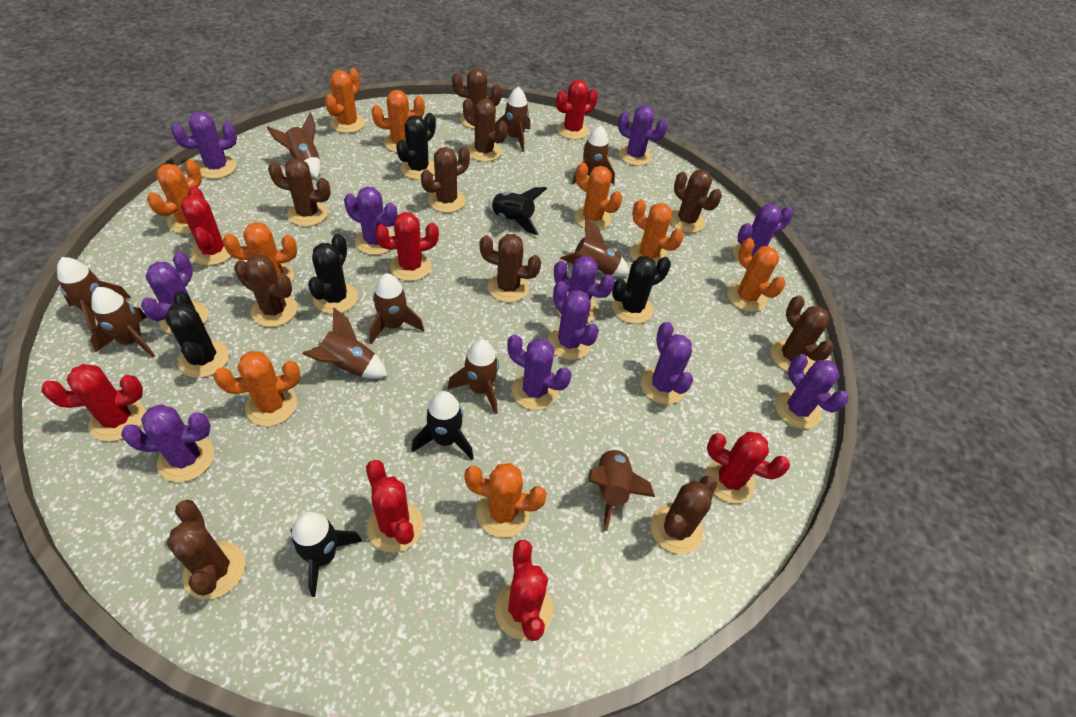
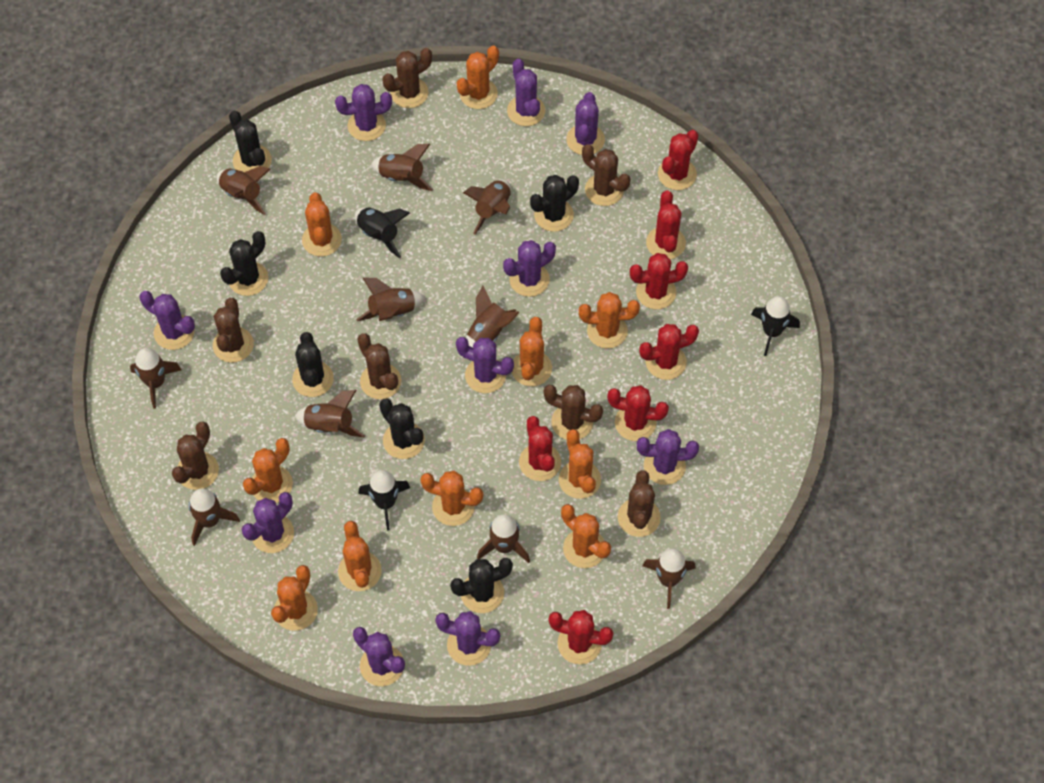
black cactus: [165,291,229,378] [308,234,358,314] [396,113,436,180] [612,256,671,324] = 4 -> [220,231,268,296] [229,111,272,172] [292,332,334,397] [379,399,425,459] [450,558,513,613] [530,175,579,232] = 6
brown cactus: [167,500,245,599] [234,254,297,327] [268,158,331,226] [421,147,470,213] [452,68,502,129] [463,98,508,162] [480,234,541,302] [651,476,717,554] [670,170,722,233] [770,296,834,373] = 10 -> [172,421,219,490] [213,298,254,363] [357,333,401,399] [382,48,432,108] [544,385,603,440] [582,144,630,206] [618,470,661,537] = 7
orange cactus: [147,160,201,234] [214,351,301,426] [223,222,297,283] [325,68,365,133] [372,90,425,153] [464,463,547,538] [574,163,622,230] [630,199,684,266] [727,238,785,312] = 9 -> [243,438,293,503] [271,565,318,631] [302,192,342,256] [338,521,382,591] [420,471,483,526] [457,46,499,109] [512,317,552,386] [559,429,601,499] [561,504,611,568] [579,292,640,349] = 10
purple cactus: [121,405,214,482] [141,252,208,335] [171,112,237,179] [344,187,397,255] [507,335,572,410] [548,281,599,360] [554,256,615,323] [618,105,668,166] [641,322,693,404] [733,204,793,262] [775,354,849,429] = 11 -> [140,291,195,350] [242,492,294,553] [335,84,392,141] [353,627,405,686] [435,611,500,666] [456,337,514,393] [503,240,556,297] [507,59,545,126] [566,92,605,155] [637,429,699,485] = 10

